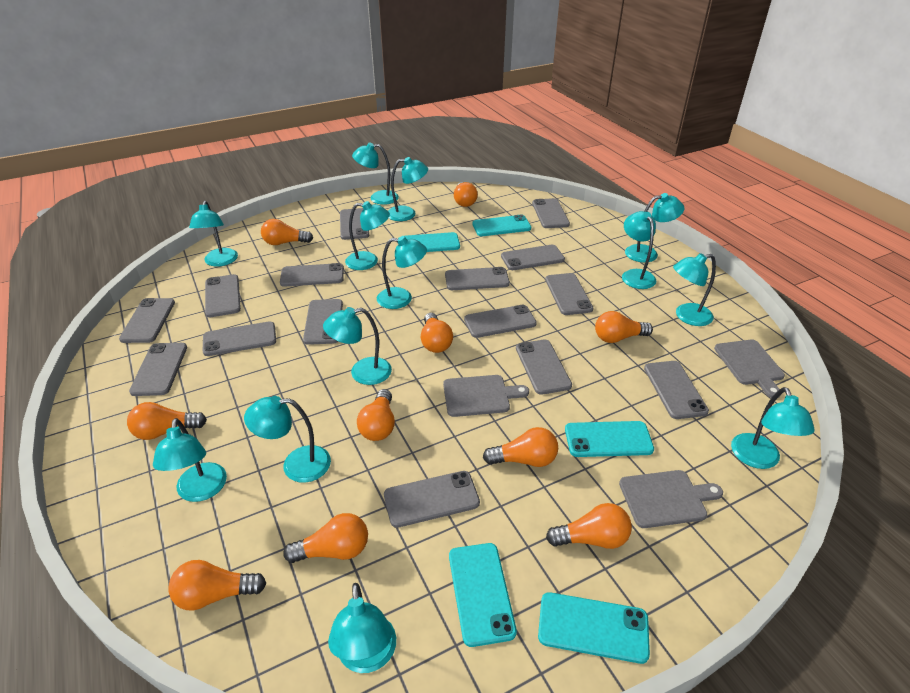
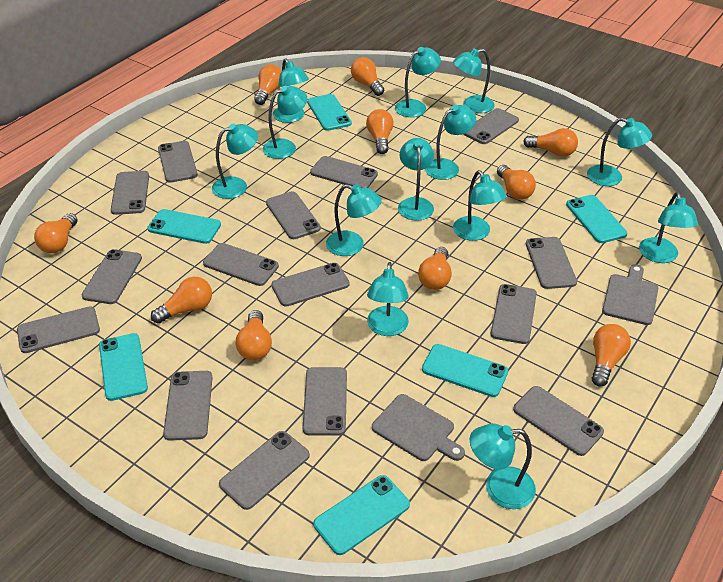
grey cutting board: [443,375,529,417] [619,470,723,528] [714,339,785,398] = 3 -> [372,394,465,461] [602,264,658,325] = 2
turquoise phone: [405,232,460,252] [449,543,517,647] [472,215,531,236] [538,592,650,664] [565,421,654,457] = 5 -> [99,333,148,401] [147,209,221,244] [307,94,352,131] [313,475,410,555] [422,344,508,397] [566,195,627,243] = 6

